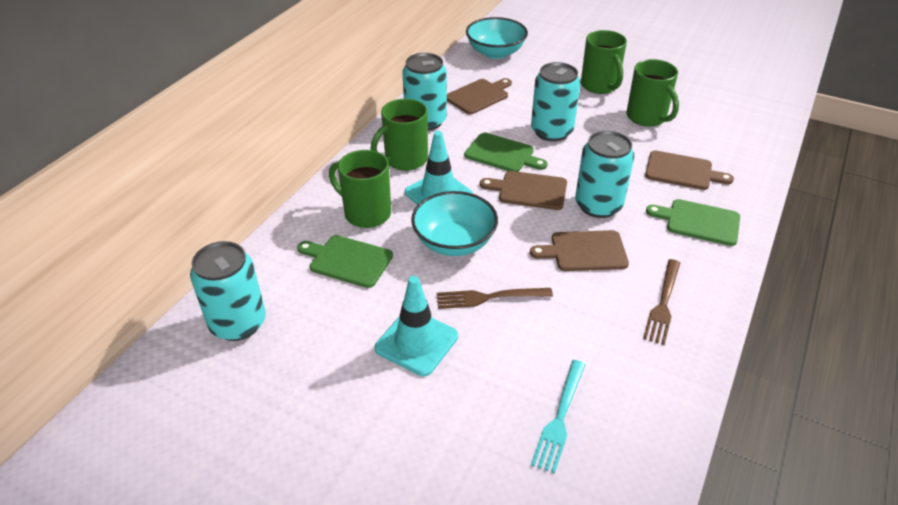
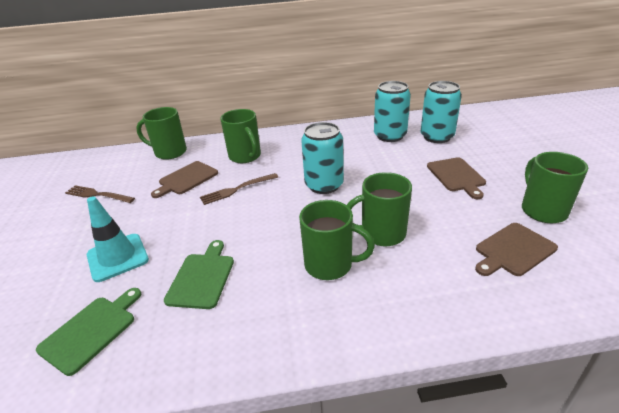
brown cutting board: [447,78,512,114] [480,171,567,210] [530,230,629,271] [645,150,734,190] = 4 -> [151,161,218,198] [427,157,486,199] [475,223,558,276] = 3
green cutting board: [297,235,393,288] [464,133,548,172] [646,199,740,246] = 3 -> [36,288,141,376] [164,240,234,309] = 2
green mug: [329,150,391,228] [371,99,428,171] [581,30,627,94] [626,59,679,127] = 4 -> [136,107,187,160] [220,109,261,163] [299,200,375,280] [347,172,412,246] [522,152,588,223] = 5
turquoise bowl: [411,191,498,256] [466,17,528,59] = 2 -> none = 0
turquoise can: [190,241,266,341] [402,53,447,131] [531,62,580,141] [575,131,634,218] = 4 -> [301,122,344,194] [374,81,411,142] [420,81,462,143] = 3
turquoise fork: [531,360,586,474] = 1 -> none = 0
turquoise traffic cone: [375,276,458,376] [405,131,473,205] = 2 -> [87,196,149,282] = 1

